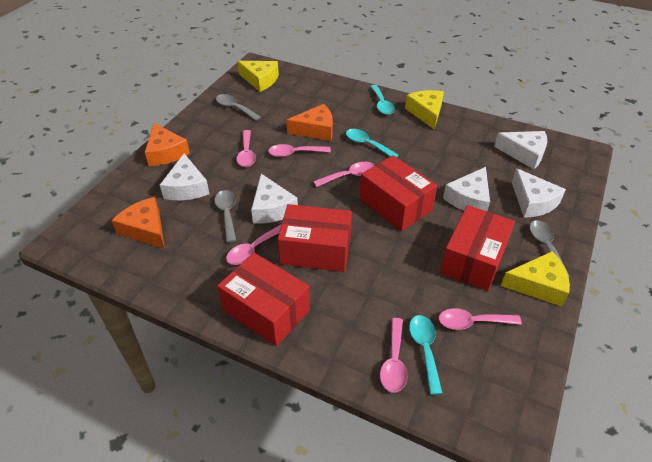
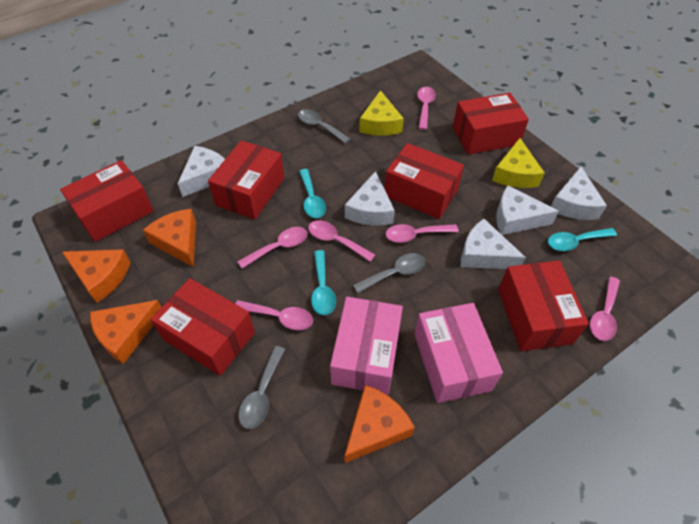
orange cheese: [111,197,165,249] [145,123,190,166] [286,104,333,141] = 3 -> [62,249,131,303] [90,300,162,364] [143,209,196,267] [344,385,415,463] = 4
pink box: none = 0 -> [330,297,403,395] [414,303,503,403] = 2
red box: [217,253,310,346] [278,204,352,272] [360,155,437,231] [440,205,515,291] = 4 -> [60,160,154,242] [151,278,255,376] [208,140,284,220] [385,143,464,219] [453,93,529,155] [498,260,589,351] = 6
yellow cheese: [237,61,279,92] [405,90,444,130] [501,251,570,306] = 3 -> [359,90,404,136] [492,138,545,188] = 2

